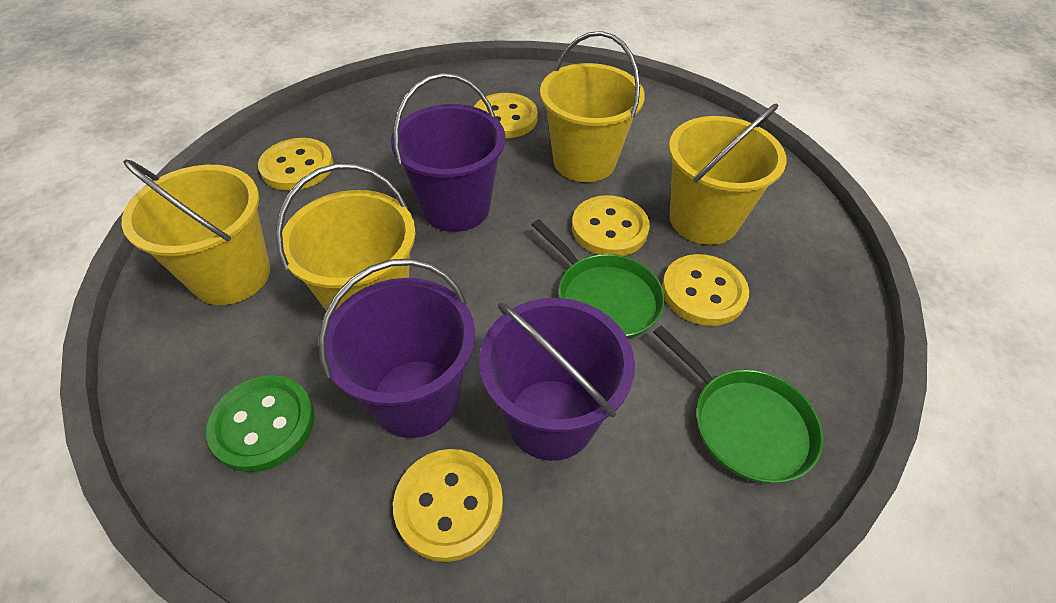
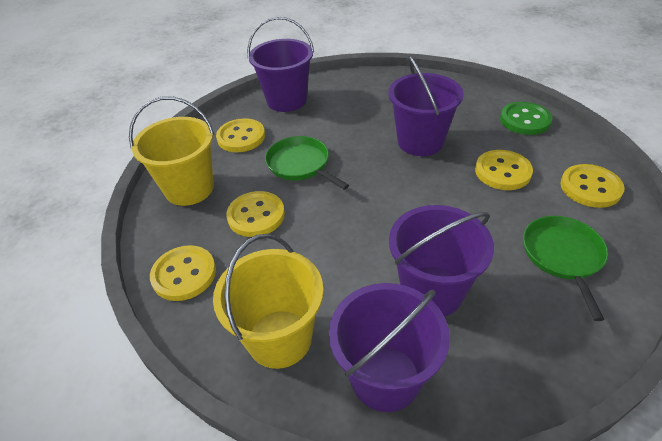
purple bucket: [319,259,475,438] [391,73,505,232] [479,298,635,461] = 3 -> [247,17,314,112] [329,283,450,412] [388,56,464,156] [389,205,494,317] = 4
yellow bucket: [122,159,270,305] [276,164,416,312] [540,31,645,182] [669,103,786,245] = 4 -> [129,96,214,206] [213,234,324,369] = 2

